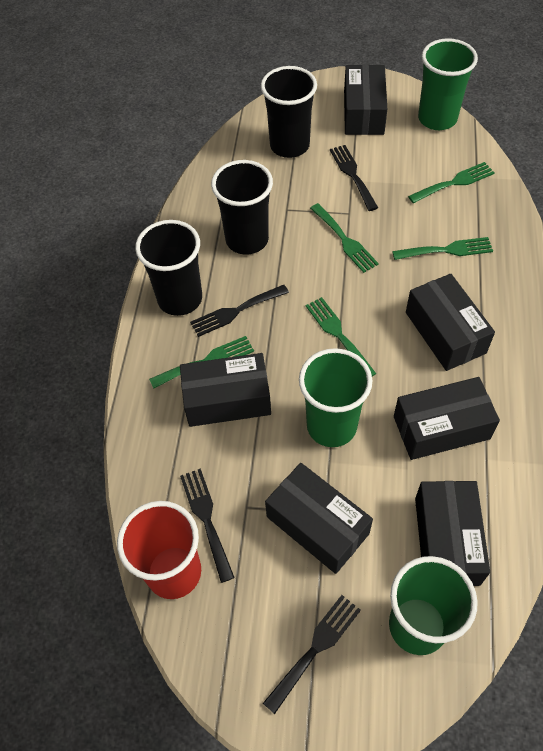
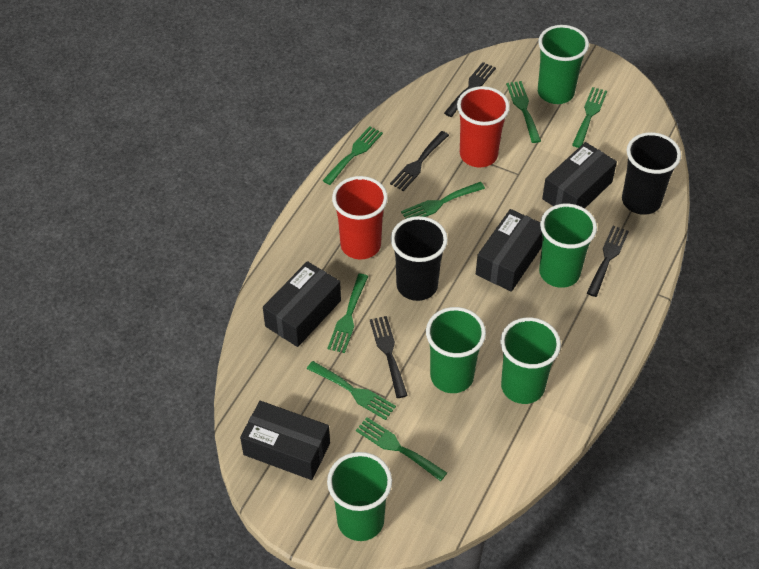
black box: [180,353,271,427] [265,463,373,574] [344,65,387,135] [394,377,500,460] [406,274,495,371] [415,481,490,586] = 6 -> [240,401,330,480] [263,261,341,347] [476,209,542,292] [542,142,617,208] = 4
black cup: [135,220,202,316] [211,160,273,255] [261,66,317,158] = 3 -> [391,216,448,301] [622,132,681,215] = 2
green cup: [299,348,373,447] [389,556,478,655] [418,38,478,130] = 3 -> [327,452,392,541] [426,307,486,393] [500,317,561,404] [538,25,589,104] [539,204,597,288] = 5
green fork: [149,336,254,389] [306,297,376,377] [310,203,379,273] [392,237,493,260] [408,162,494,203] = 5 -> [307,361,396,420] [322,126,383,185] [328,274,368,353] [356,417,447,481] [401,182,485,219] [506,81,541,143] [572,87,607,148] = 7
red cup: [117,501,201,599] = 1 -> [332,176,388,259] [457,86,510,167] = 2

